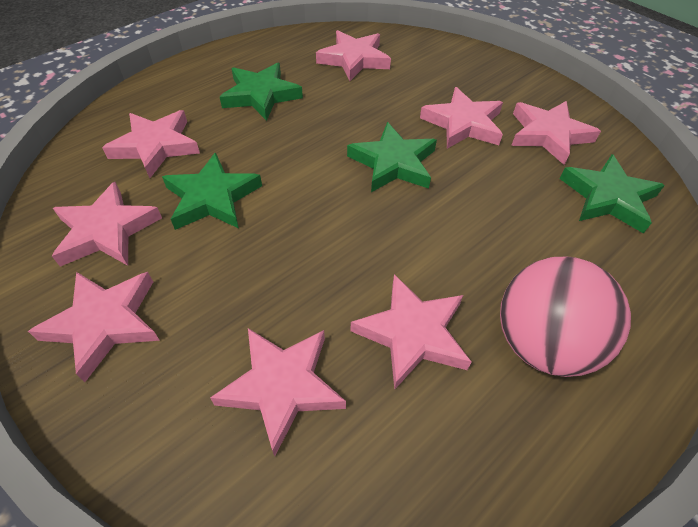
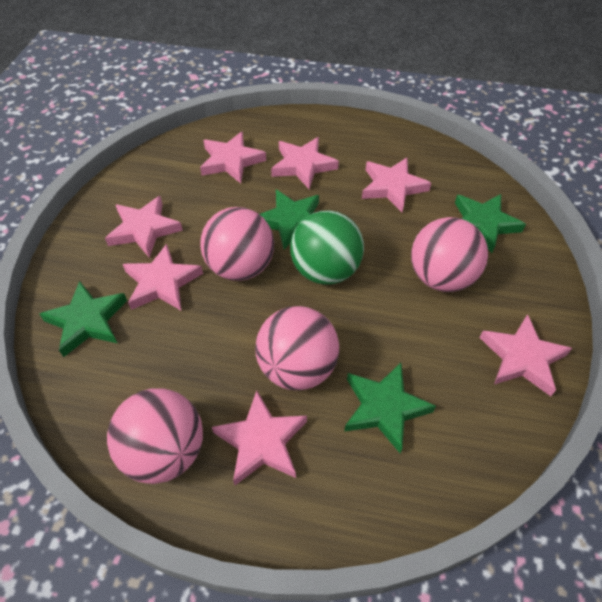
green ball: none = 0 -> [290,210,364,285] = 1
pink ball: [500,257,631,377] = 1 -> [107,388,203,484] [200,207,274,281] [255,306,339,390] [411,217,488,292] = 4
pink star: [28,272,160,382] [52,182,162,267] [102,110,200,178] [210,328,346,456] [316,30,391,81] [350,274,471,390] [420,87,503,149] [511,101,601,165] = 8 -> [105,196,183,258] [123,244,203,310] [200,131,266,184] [212,391,307,485] [271,137,339,189] [362,157,431,212] [480,314,572,396] = 7

